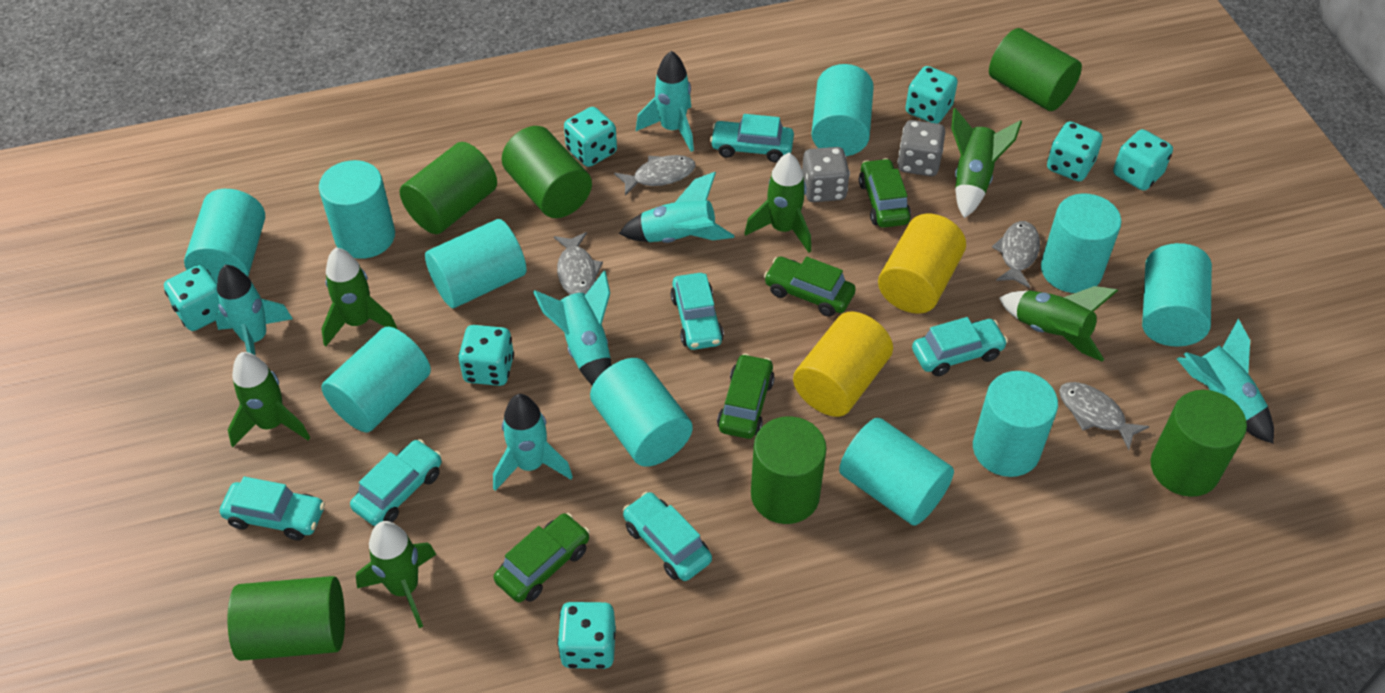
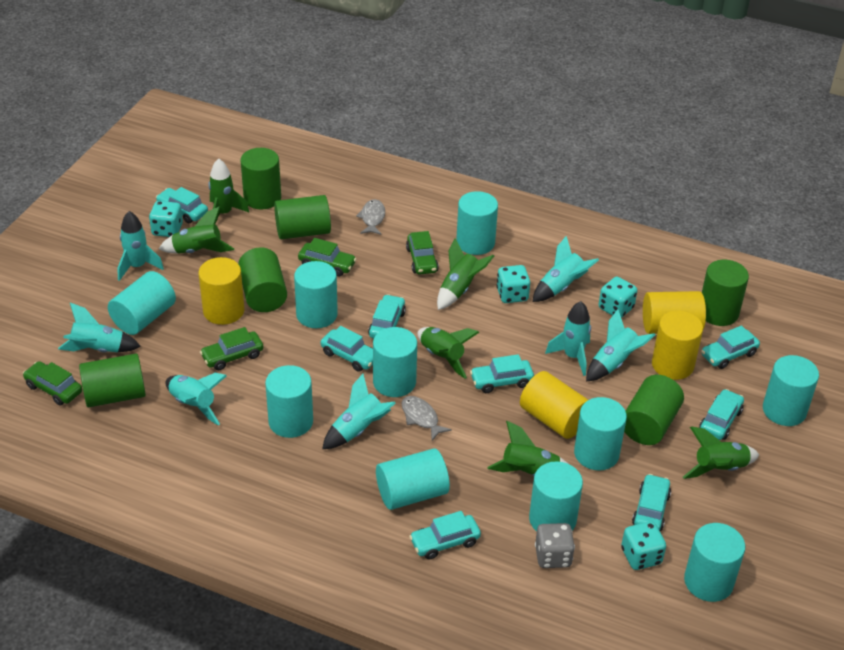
grey dice: [802,147,850,202] [897,120,945,176] = 2 -> [535,523,575,568] = 1
grey fish: [554,232,603,295] [614,155,695,196] [992,221,1040,288] [1059,382,1150,450] = 4 -> [356,199,385,235] [401,396,452,440] = 2
turquoise car: [220,477,325,541] [350,439,442,526] [623,492,712,581] [671,273,724,350] [710,114,794,162] [912,317,1008,376] = 6 -> [156,187,208,223] [321,326,373,372] [368,294,406,338] [409,511,481,560] [470,354,534,393] [632,474,671,531] [699,389,744,440] [701,325,760,369] = 8
turquoise dice: [164,265,220,331] [458,325,514,386] [557,602,616,669] [564,107,617,167] [905,66,958,124] [1047,121,1103,181] [1113,129,1173,190] = 7 -> [149,201,183,237] [496,265,530,303] [599,277,637,318] [621,522,666,570] = 4
turquoise rocket: [215,265,293,355] [493,394,573,491] [533,271,611,386] [619,172,734,243] [636,51,694,152] [1177,319,1274,443] = 6 -> [58,303,141,353] [117,211,164,281] [165,373,227,425] [322,374,396,449] [533,236,599,302] [545,301,591,376] [586,309,655,381] = 7
yellow cylinder: [793,311,893,417] [878,214,966,314] = 2 -> [198,257,244,325] [520,371,588,439] [643,291,706,334] [652,311,703,380] = 4

